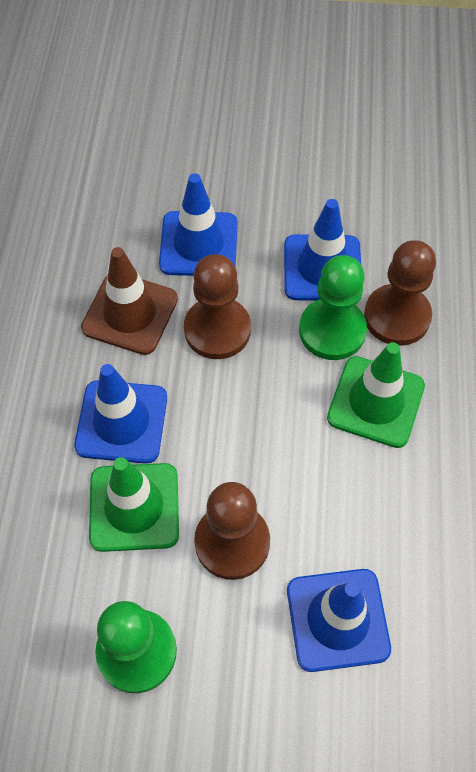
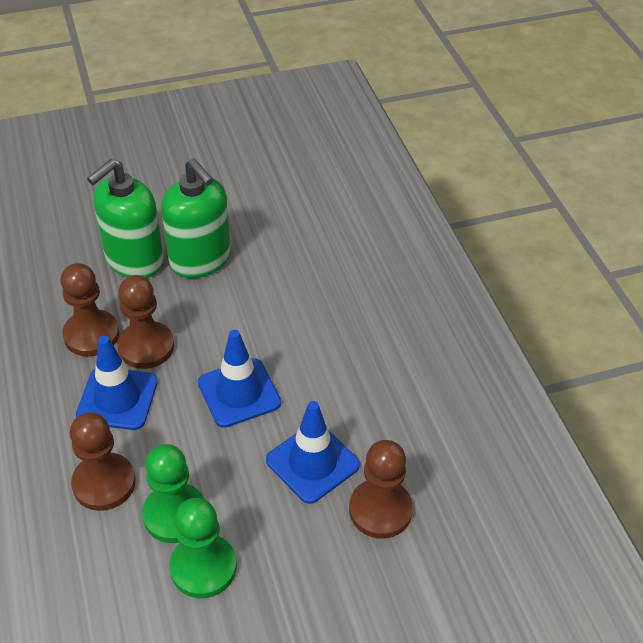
blue traffic cone: [74,364,167,464] [159,174,238,276] [284,199,361,301] [287,569,391,672] = 4 -> [76,336,158,430] [198,330,281,428] [266,401,360,504] = 3
brown pawn: [184,254,251,359] [194,482,270,580] [364,240,436,346] = 3 -> [61,263,119,356] [70,412,136,511] [117,275,174,369] [349,440,413,539] = 4
brown traffic cone: [81,247,178,355] = 1 -> none = 0
green soap dispenser: none = 0 -> [87,159,164,278] [161,158,231,278] = 2
green traffic cone: [89,457,179,552] [327,342,425,448] = 2 -> none = 0

